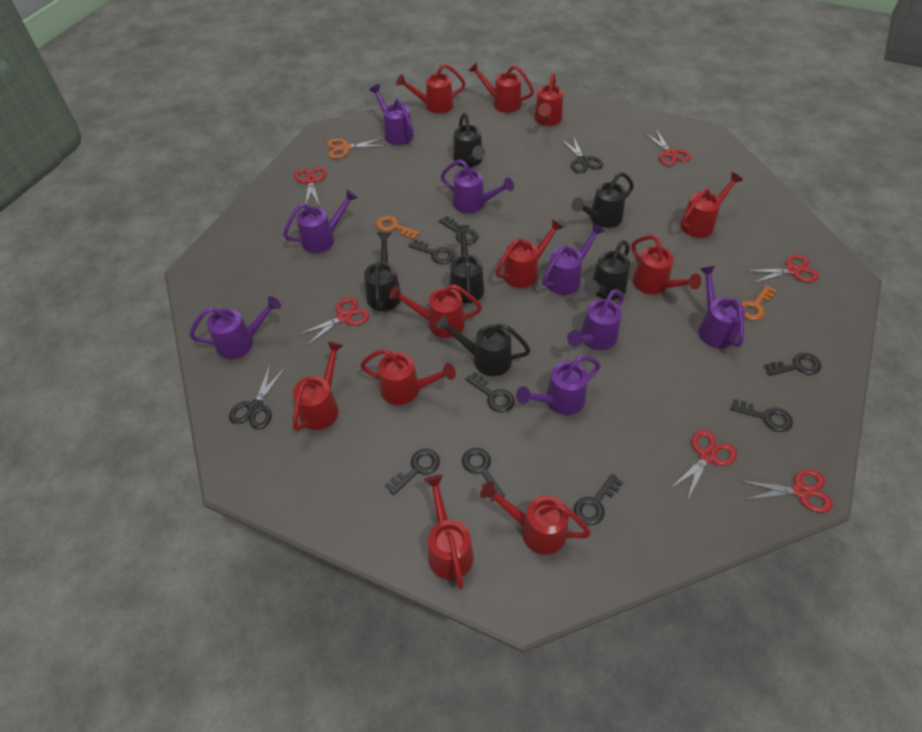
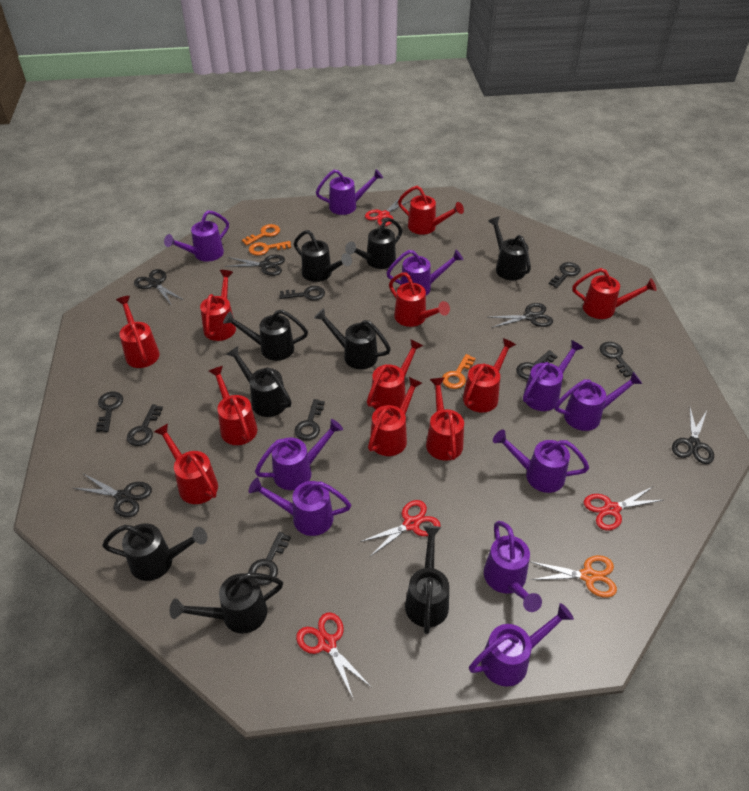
black scissors: [229,365,286,430] [561,136,603,173] = 2 -> [73,474,152,518] [134,269,185,306] [224,255,285,276] [489,303,553,328] [672,408,714,464] = 5
black watering can: [364,232,401,311] [436,315,531,376] [450,225,484,303] [453,112,485,167] [571,172,634,228] [584,240,630,300] = 6 -> [102,524,207,581] [170,573,283,633] [223,310,308,361] [226,346,292,417] [294,230,352,282] [314,308,391,369] [345,218,403,269] [405,526,449,634] [488,216,531,280] = 9
orange key: [376,216,420,240] [741,285,777,320] = 2 -> [242,224,280,245] [249,241,291,256] [442,354,476,389] = 3
purple watering can: [189,296,281,359] [283,189,358,253] [369,84,414,145] [441,159,514,213] [516,356,601,415] [542,223,604,295] [567,289,624,350] [698,266,745,349] = 8 -> [164,210,229,262] [249,477,351,536] [255,419,343,490] [316,169,383,215] [386,250,463,296] [469,603,574,687] [484,521,542,612] [493,430,589,493] [523,340,584,411] [555,372,642,431] = 10
red scissors: [294,167,327,207] [298,297,369,346] [644,128,691,166] [671,430,737,500] [741,469,833,513] [748,254,819,283] = 6 -> [296,612,371,698] [360,500,440,556] [365,199,411,226] [584,487,663,530] = 4

